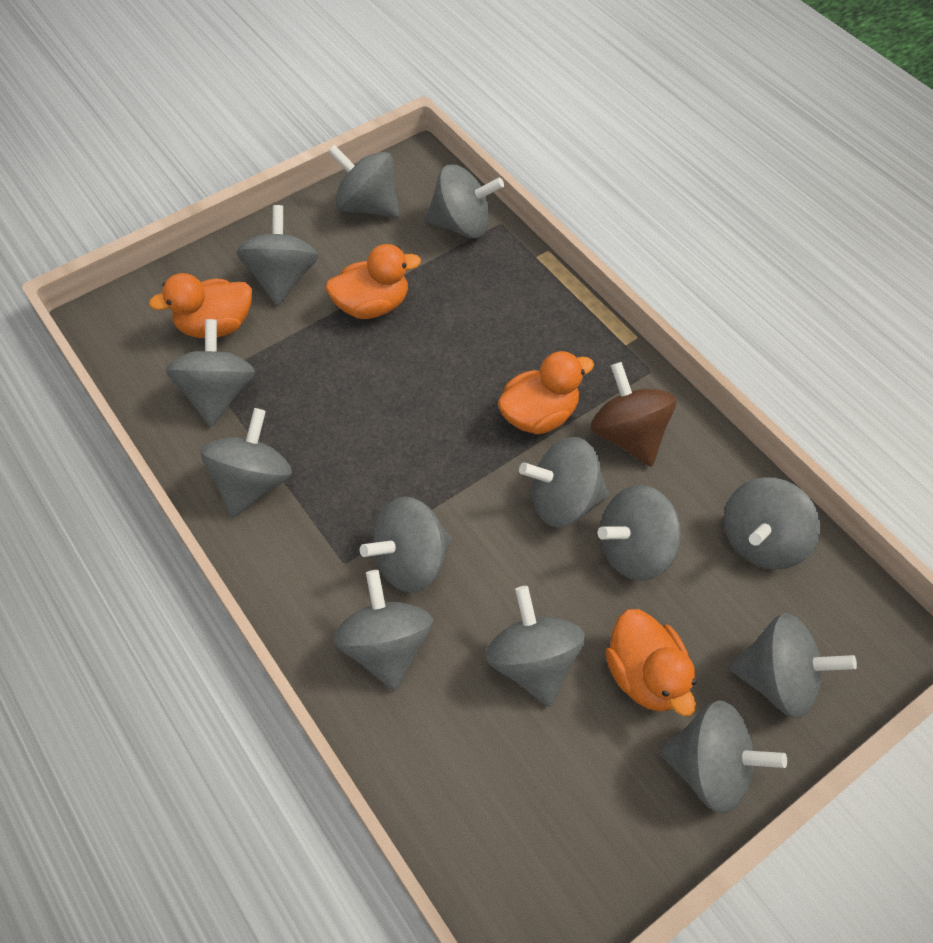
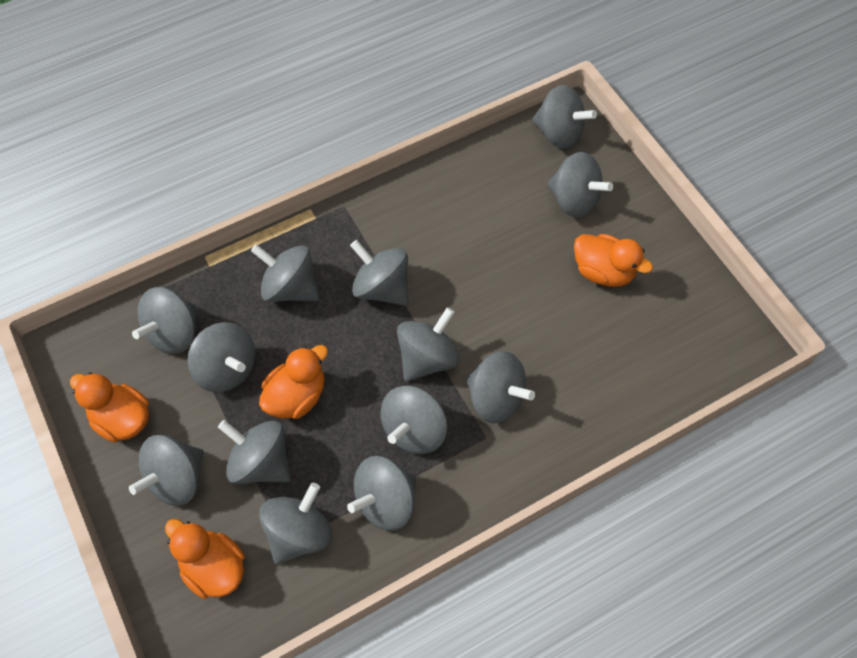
brown spinning top: [591,362,676,467] = 1 -> none = 0

